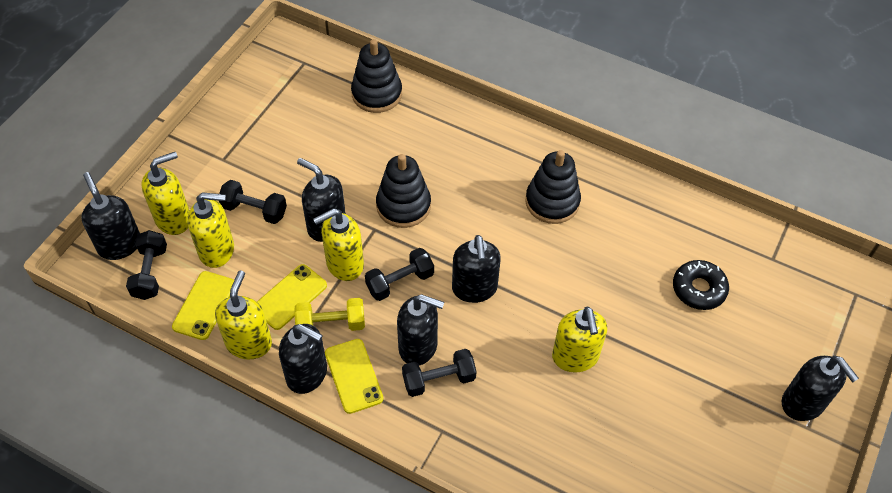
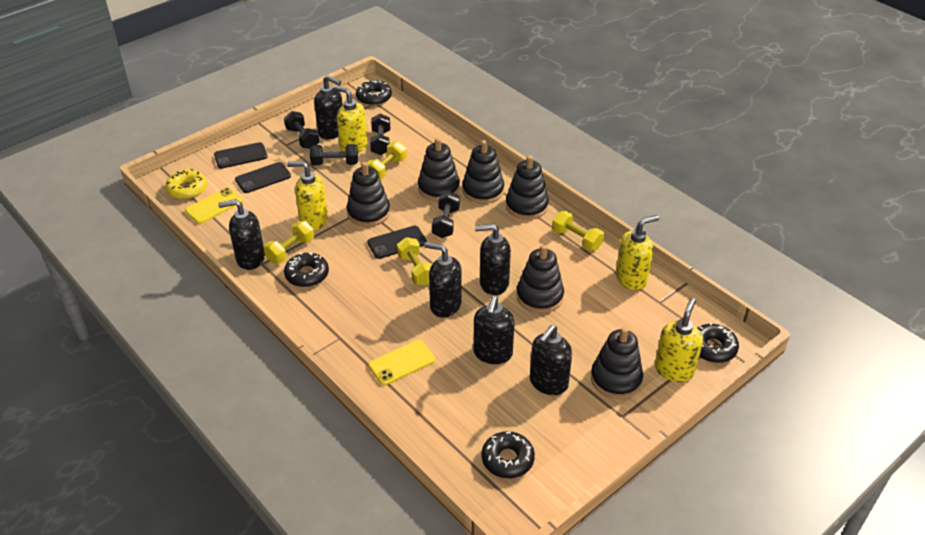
black donut: [673,260,729,310] = 1 -> [284,252,329,287] [356,80,392,106] [482,431,535,478] [698,322,739,363] = 4
black phone: none = 0 -> [214,142,267,169] [235,162,291,193] [367,226,427,259] = 3
black stacking toy: [351,39,402,113] [376,154,431,228] [526,150,581,224] = 3 -> [347,162,390,227] [418,138,460,201] [462,140,504,204] [506,155,549,220] [517,245,564,313] [591,327,643,399] = 6
yellow donut: none = 0 -> [165,169,207,199] = 1
yellow dumbbell: [294,298,365,331] = 1 -> [264,221,314,264] [367,141,407,180] [397,237,432,286] [552,211,604,251] = 4
yellow phone: [172,271,234,340] [257,264,327,330] [325,339,383,414] = 3 -> [185,188,243,224] [368,340,435,385] = 2
yellow soap dispenser: [141,152,190,235] [187,192,234,268] [215,270,272,360] [313,208,364,281] [552,307,607,373] = 5 -> [287,161,328,230] [333,86,368,153] [616,215,659,290] [655,298,703,382] = 4

